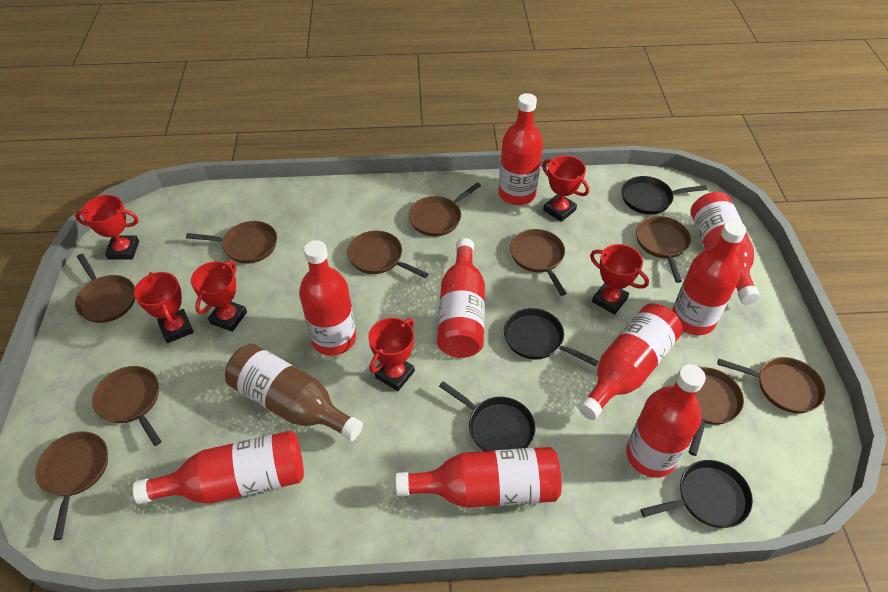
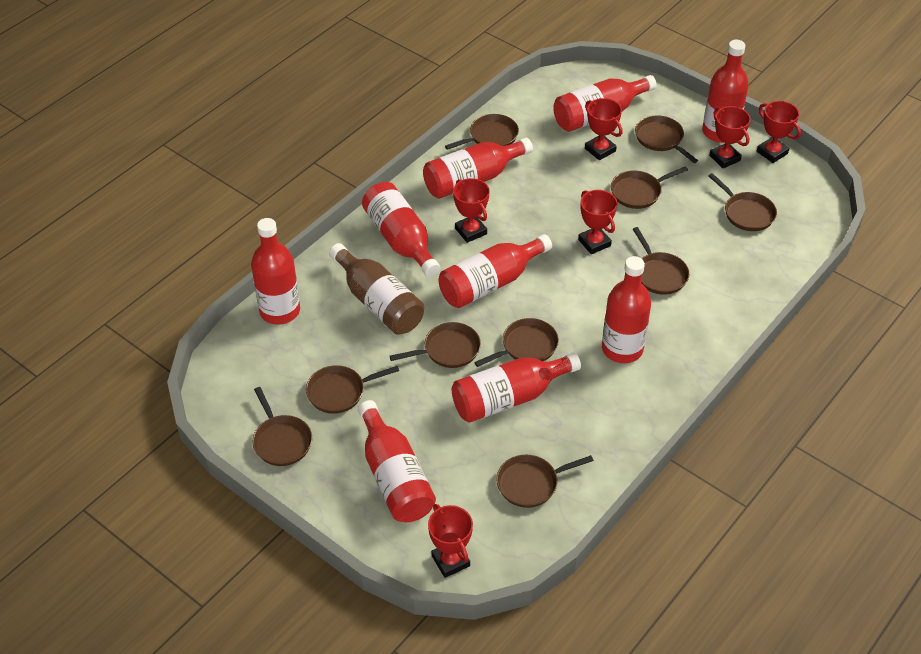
black pan: [439,381,535,451] [504,308,599,367] [622,176,707,215] [641,460,753,528] = 4 -> none = 0

